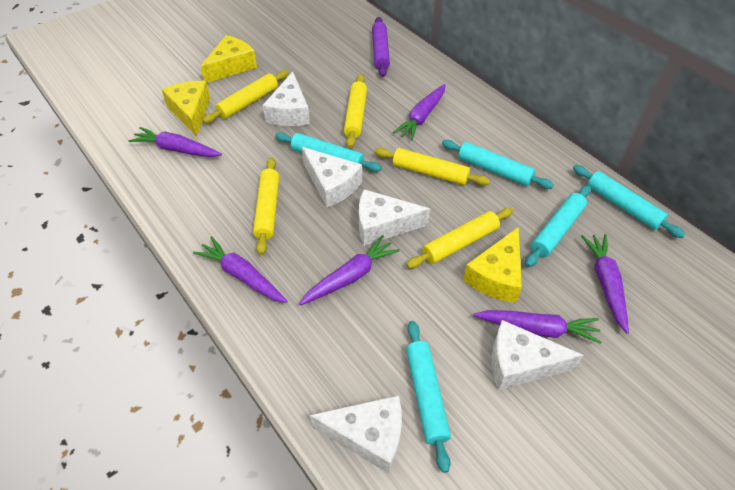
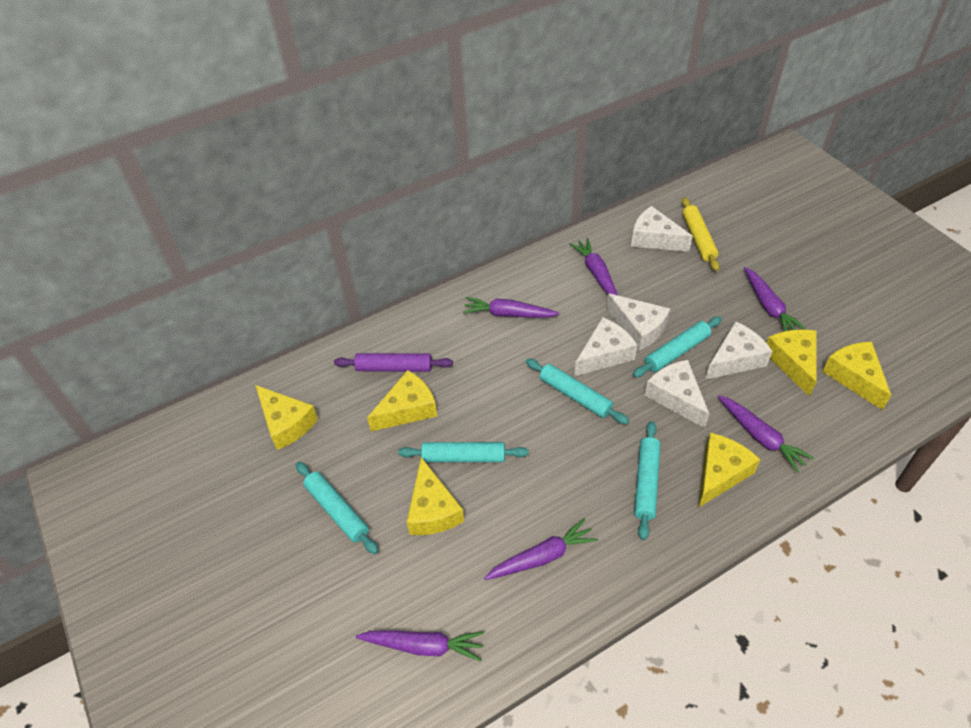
yellow cheese: [161,81,210,136] [200,35,257,83] [463,227,522,303] = 3 -> [255,385,318,450] [367,370,437,431] [407,457,464,535] [698,433,761,508] [767,330,817,397] [822,342,891,410] = 6
yellow rolling pin: [203,70,288,123] [253,157,279,255] [344,74,367,148] [375,148,490,186] [406,208,513,268] = 5 -> [682,197,720,271] = 1

